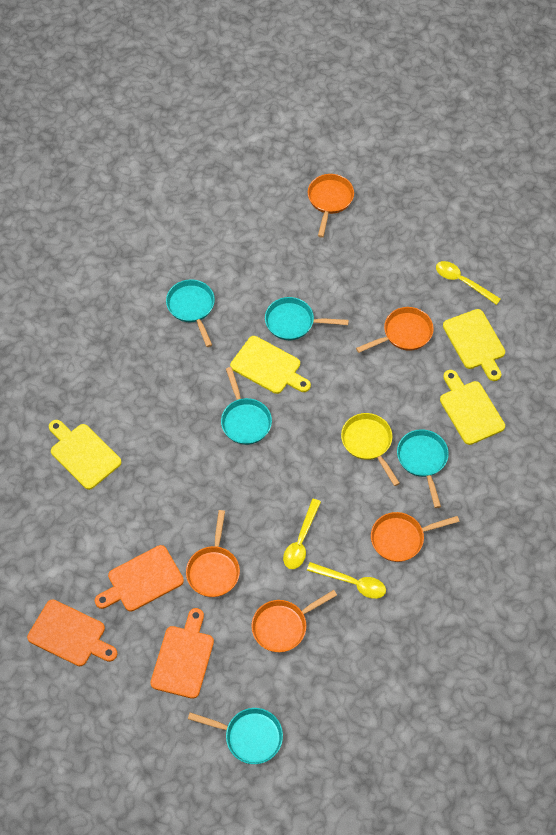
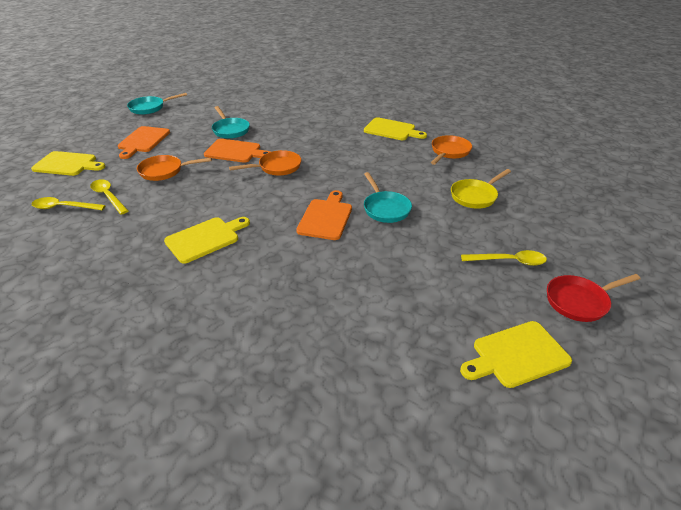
orange pan: [186,510,240,597] [251,590,337,652] [308,174,354,238] [356,307,434,353] [371,512,460,562] = 5 -> [137,155,212,181] [229,150,301,176] [431,135,472,165] = 3
red pan: none = 0 -> [547,274,640,322] = 1
turquoise pan: [166,279,215,347] [188,708,283,764] [221,367,272,445] [265,297,349,340] [397,429,449,508] = 5 -> [127,93,187,115] [212,106,250,139] [364,172,412,223] = 3

